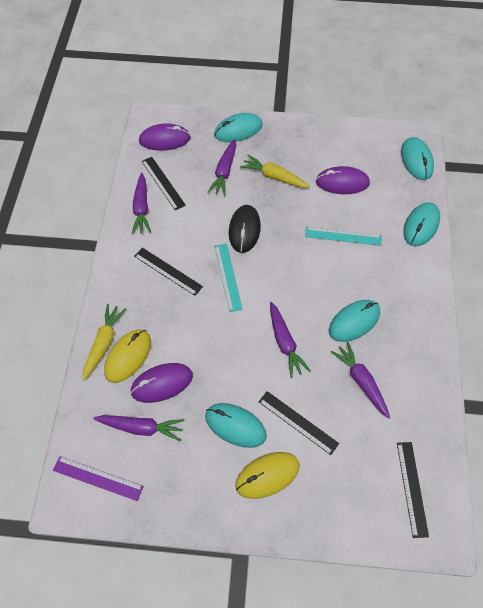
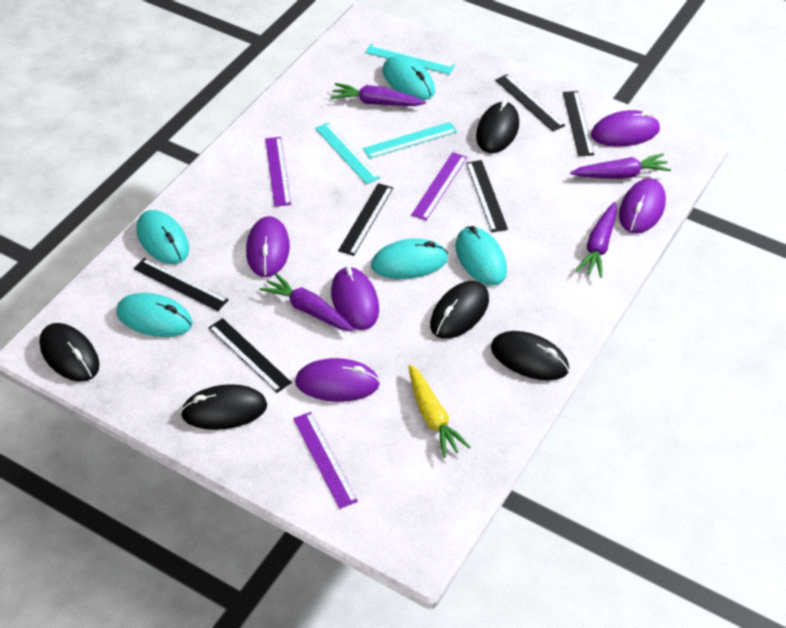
black mouse: [229,205,261,253] = 1 -> [39,323,99,382] [180,384,267,430] [430,281,489,339] [476,100,519,153] [491,331,569,381] = 5
black ruler: [134,248,203,296] [142,157,186,210] [259,391,339,455] [397,442,429,538] = 4 -> [134,258,229,311] [208,318,292,393] [338,183,393,256] [466,160,508,232] [495,74,565,131] [563,91,594,156] = 6
purple carrot: [93,415,185,441] [132,172,151,234] [207,139,236,196] [270,302,311,378] [331,342,390,419] = 5 -> [259,273,354,331] [330,83,426,106] [570,153,671,179] [576,202,617,278] = 4
purple mouse: [130,363,193,403] [139,124,191,151] [316,166,370,194] = 3 -> [246,216,290,277] [295,358,380,402] [331,267,379,330] [591,110,660,147] [619,178,666,234] = 5
purple ruler: [53,456,144,501] = 1 -> [265,137,291,207] [293,412,358,509] [411,152,467,220] = 3
turquoise ruler: [214,243,243,312] [305,227,382,246] = 2 -> [315,122,380,184] [363,122,457,159] [365,43,455,75] = 3
yellow carrot: [82,304,126,381] [240,155,310,188] = 2 -> [409,364,471,458] = 1
yellow mouse: [104,329,151,383] [235,452,300,499] = 2 -> none = 0

